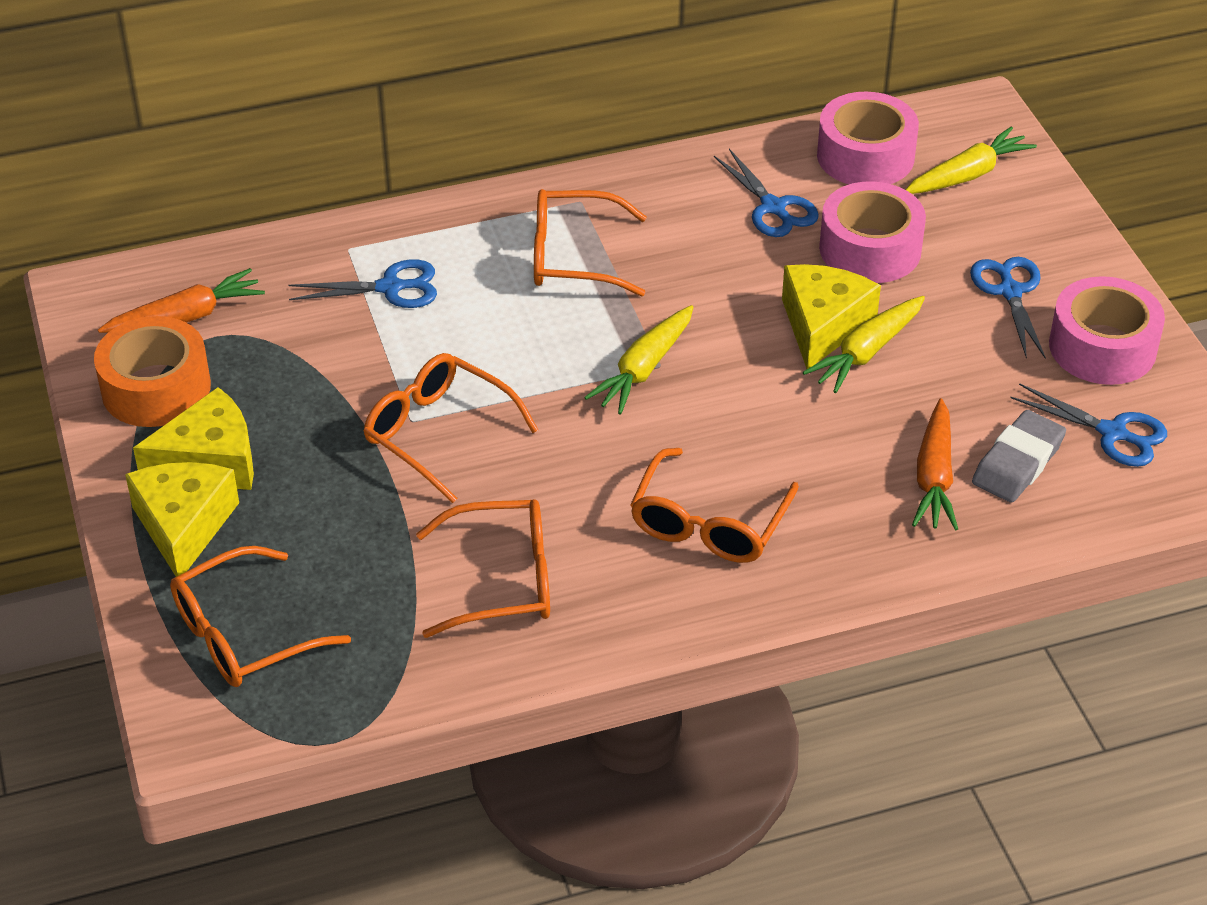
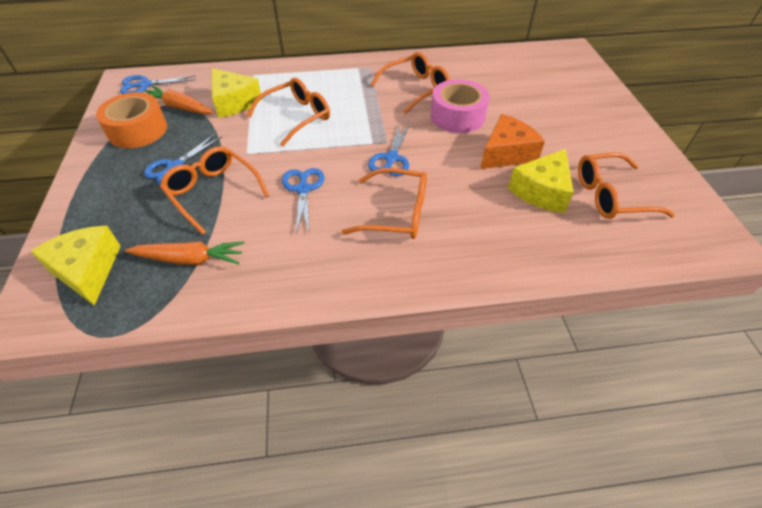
grey eraser: [972,410,1066,503] = 1 -> none = 0
orange cheese: none = 0 -> [480,114,545,169] = 1
pink tape: [817,92,919,185] [819,181,926,283] [1049,276,1165,385] = 3 -> [431,79,490,133] = 1
yellow carrot: [584,305,694,415] [803,296,925,393] [905,127,1037,194] = 3 -> none = 0

